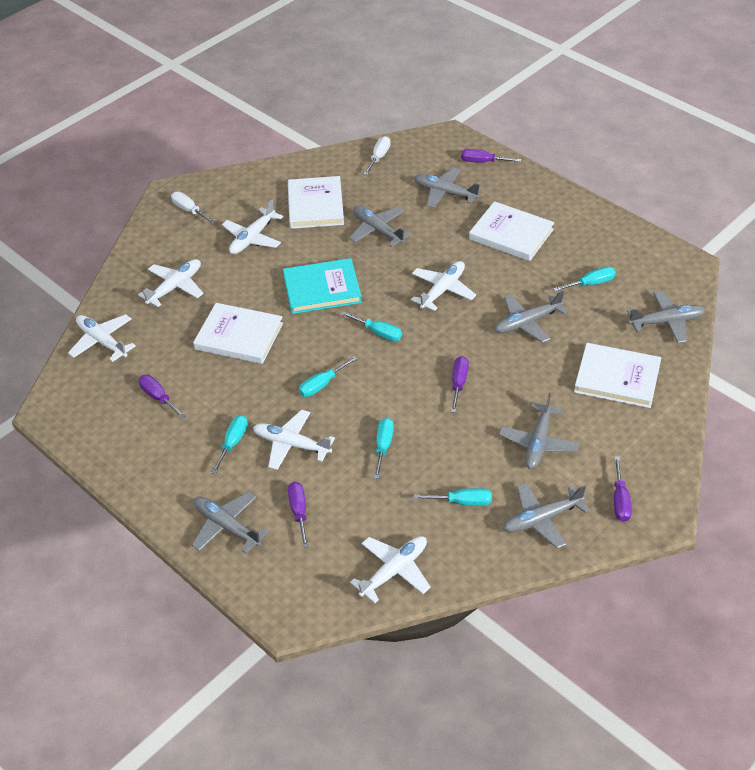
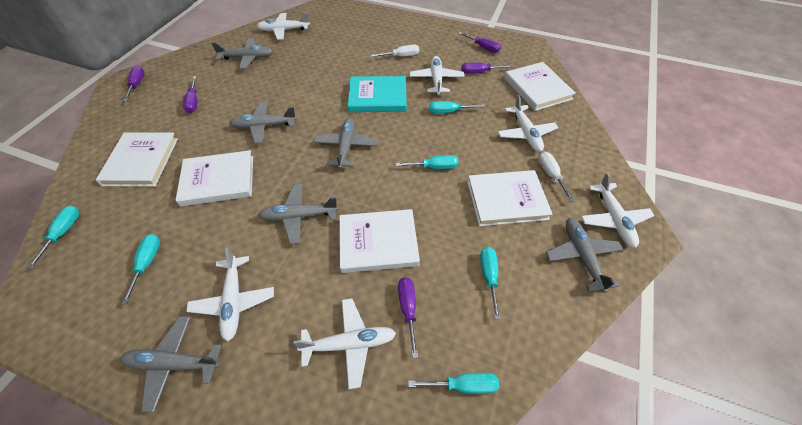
grey plane: [192,491,269,554] [349,206,412,247] [414,167,482,208] [495,291,568,343] [499,393,579,469] [503,483,589,549] [627,291,705,343] = 7 -> [120,316,222,413] [211,38,273,69] [229,101,297,144] [258,184,339,244] [314,118,378,169] [546,218,623,293] = 6
white book: [193,303,283,364] [288,176,344,229] [469,201,554,261] [574,343,661,408] = 4 -> [96,132,178,187] [176,150,253,207] [339,209,420,273] [467,170,552,226] [505,62,576,111] = 5

